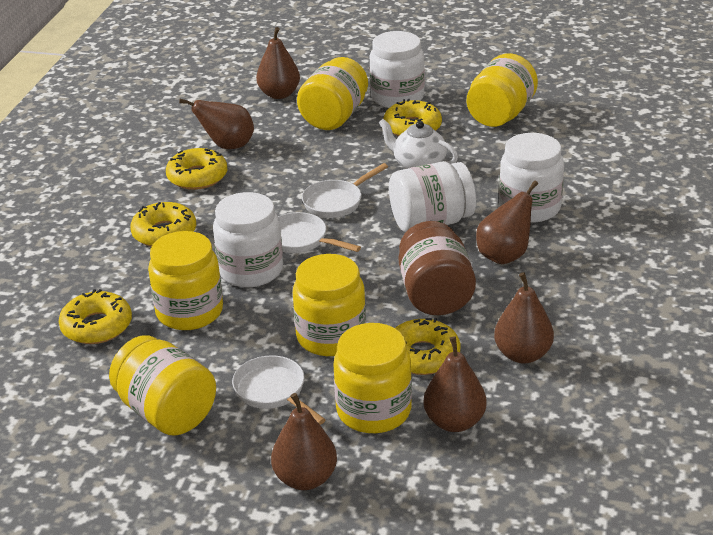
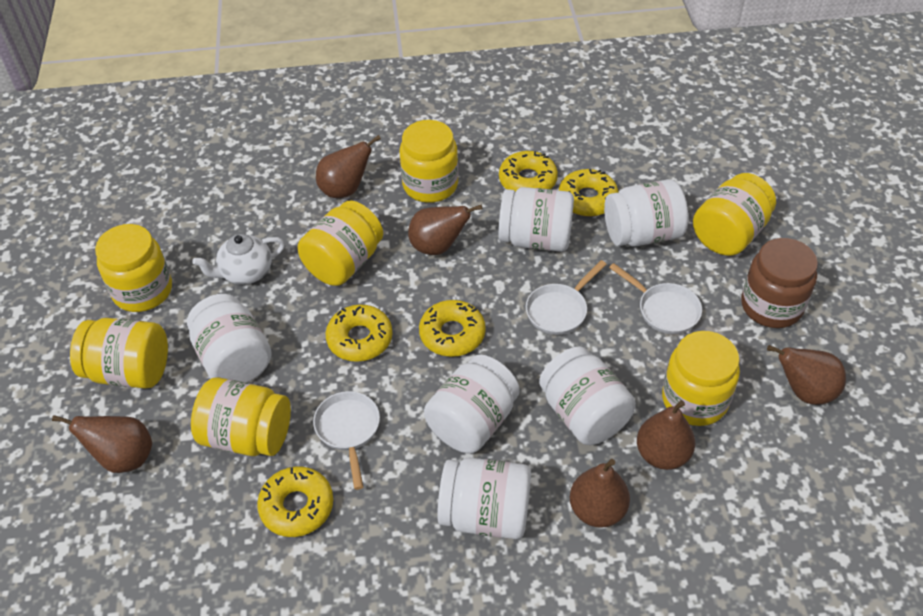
white jar: [213,192,283,287] [370,31,425,108] [389,162,476,233] [499,133,564,223] = 4 -> [187,294,272,383] [424,355,520,453] [437,458,531,539] [498,187,574,252] [539,346,636,445] [604,179,688,247] = 6
yellow jar: [109,335,216,436] [148,231,223,330] [293,254,366,356] [297,57,368,130] [333,323,412,433] [467,53,538,127] = 6 -> [70,318,168,389] [95,224,172,312] [191,377,291,456] [298,201,383,286] [400,120,458,203] [662,331,740,426] [693,173,776,256] = 7

